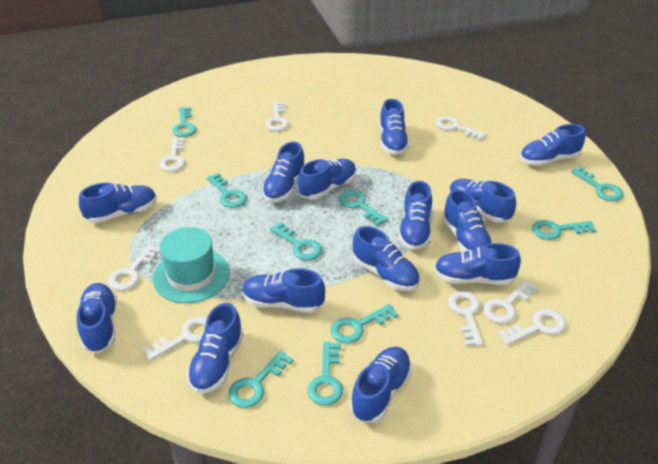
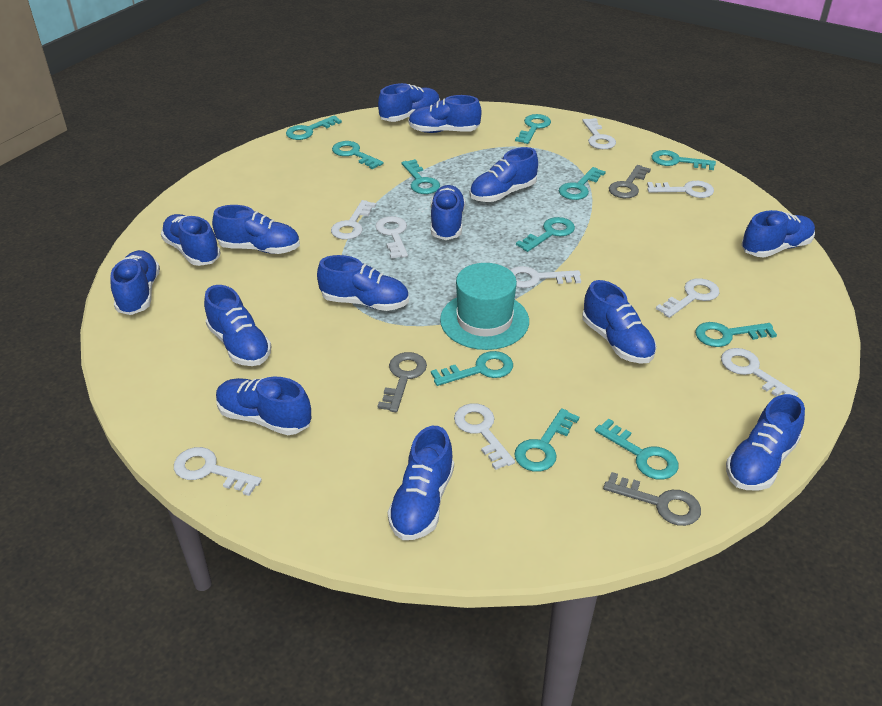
grey key: none = 0 -> [378,352,427,412] [603,472,701,526] [609,165,651,198] = 3
turquoise key: [172,107,197,137] [206,173,247,208] [228,350,293,408] [270,222,322,260] [308,342,343,406] [331,304,399,344] [339,190,388,226] [532,220,596,240] [571,166,623,201] = 9 -> [286,115,342,140] [332,141,384,169] [401,159,440,194] [431,351,513,386] [514,408,579,472] [515,114,551,144] [516,217,575,252] [559,167,606,200] [595,418,678,480] [651,150,716,170] [695,322,777,347] = 11
white key: [108,244,161,291] [143,316,207,361] [159,138,186,172] [265,102,289,131] [436,116,486,141] [448,291,483,346] [483,280,539,324] [498,309,566,345] = 8 -> [174,447,262,496] [331,200,376,240] [375,216,408,259] [454,403,515,470] [510,266,581,288] [582,118,616,149] [647,181,714,198] [656,278,720,318] [721,348,798,397] = 9

